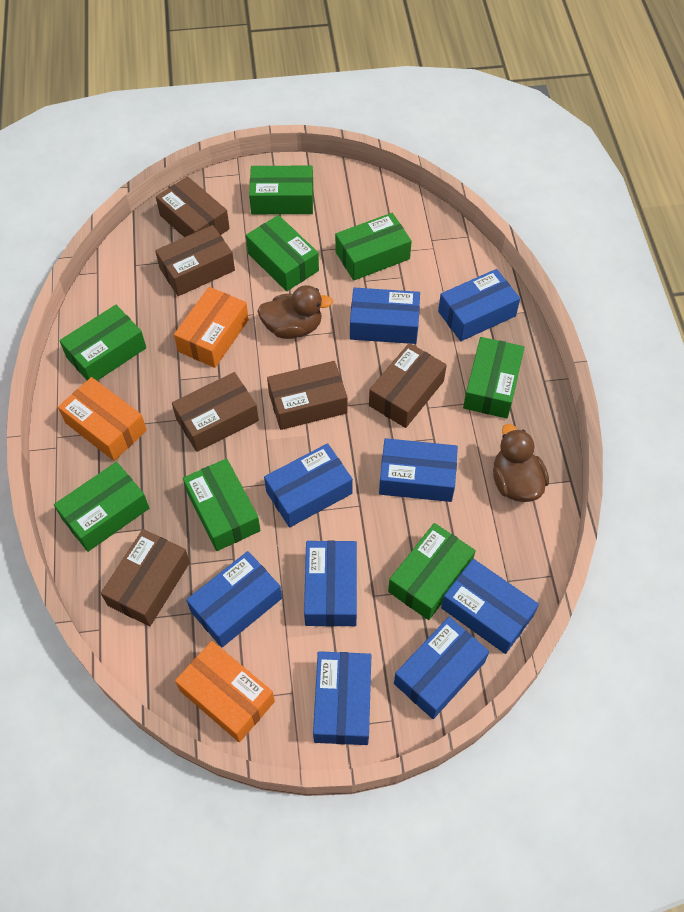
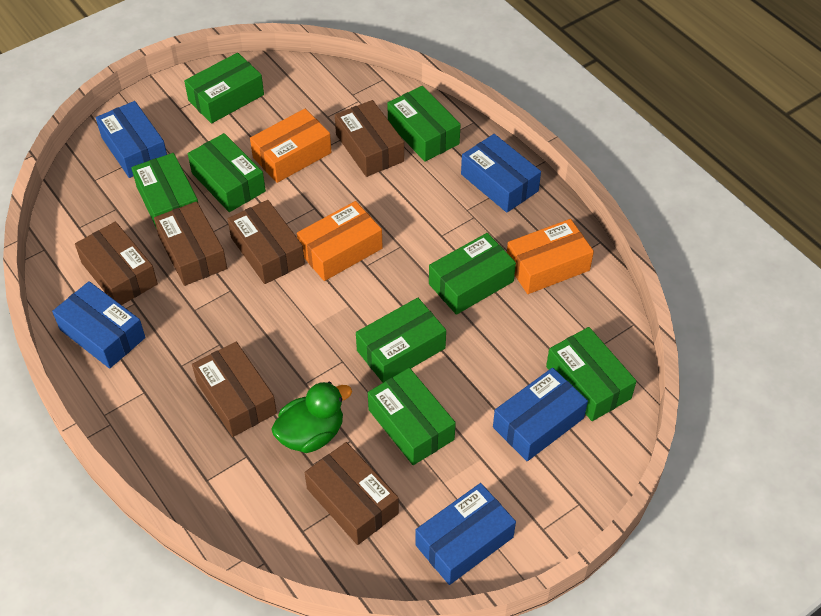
blue box: [186,551,282,647] [264,443,353,528] [304,541,357,627] [313,651,371,745] [350,288,420,344] [379,438,458,502] [394,617,489,719] [438,269,520,341] [441,559,539,654] = 9 -> [52,281,145,369] [96,101,167,178] [415,483,516,585] [461,134,541,213] [493,368,588,461] = 5
brown duck: [257,285,333,339] [493,424,549,502] = 2 -> none = 0
green duck: none = 0 -> [271,382,352,453] = 1

